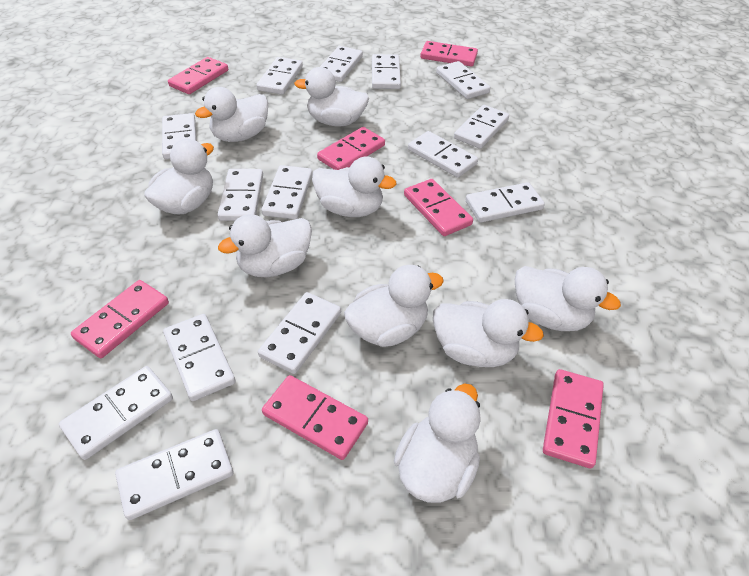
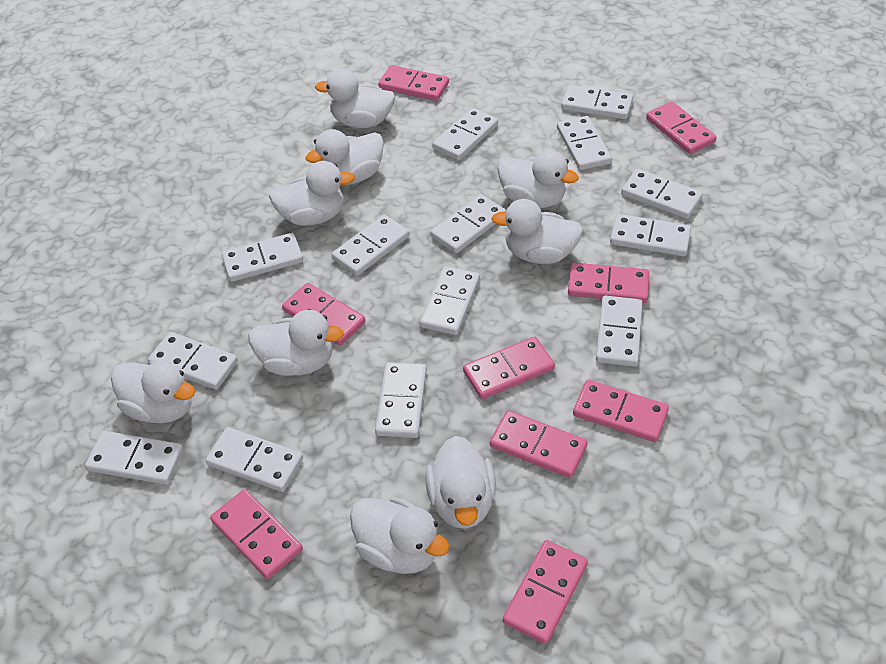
pink domino: [71,280,169,358] [168,57,228,94] [262,375,368,460] [317,127,385,170] [404,179,473,236] [420,41,478,67] [543,369,604,468] = 7 -> [210,489,303,579] [282,283,366,346] [378,65,449,101] [463,336,555,399] [490,410,588,478] [503,540,588,644] [568,263,649,303] [573,380,669,442] [646,102,717,154] = 9

